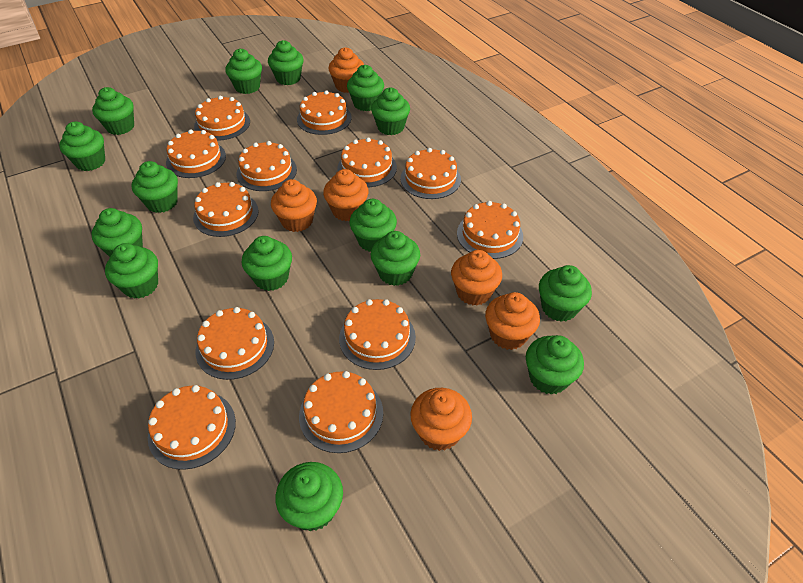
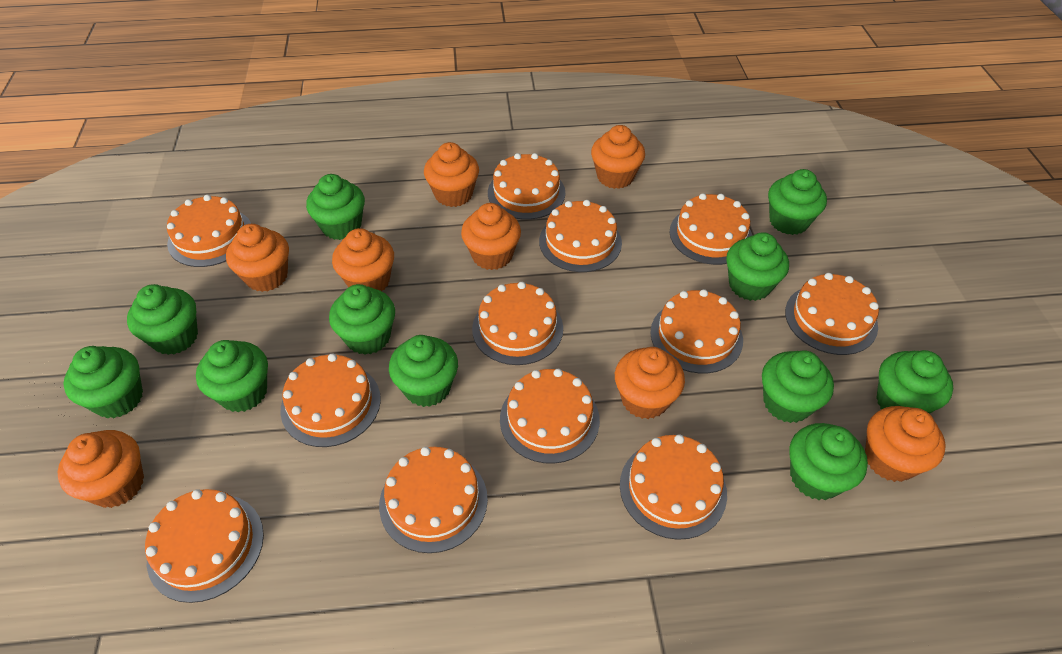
green cupcake: [59,121,105,171] [91,208,143,257] [92,87,134,135] [105,243,158,299] [131,161,178,213] [225,48,262,94] [241,236,292,291] [268,40,303,85] [275,462,343,531] [347,65,384,111] [349,199,397,252] [371,88,410,135] [371,231,420,286] [526,335,584,395] [539,265,592,322] = 15 -> [64,346,143,418] [127,284,198,355] [196,340,268,412] [306,174,365,240] [329,284,395,355] [389,335,458,407] [726,232,789,301] [762,350,834,423] [768,169,827,235] [789,423,868,500] [876,350,953,414] = 11
orange cupcake: [271,179,317,232] [323,169,369,221] [328,47,364,93] [410,388,472,451] [451,250,502,306] [485,292,540,350] = 6 -> [58,430,144,508] [226,224,289,292] [332,228,394,291] [424,142,479,207] [461,203,521,270] [591,125,645,189] [615,347,685,419] [865,406,946,482] = 8

